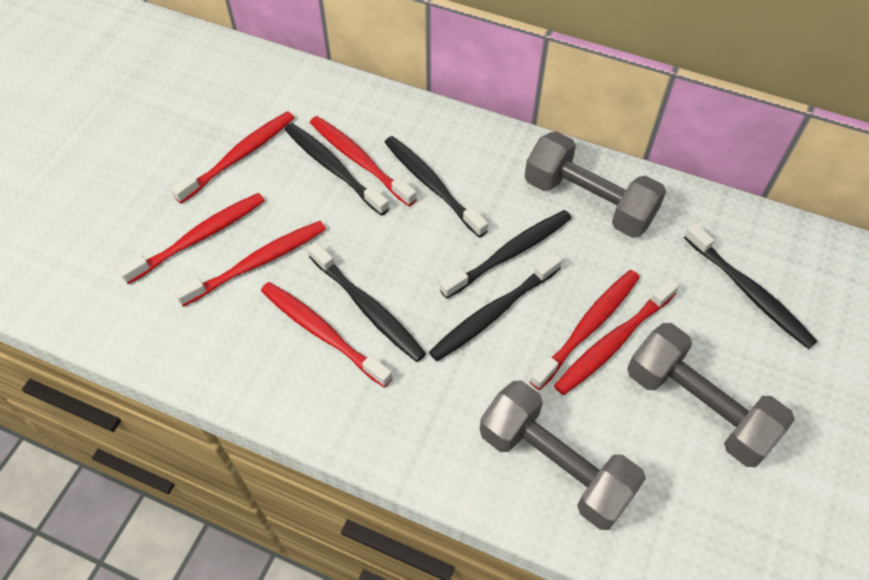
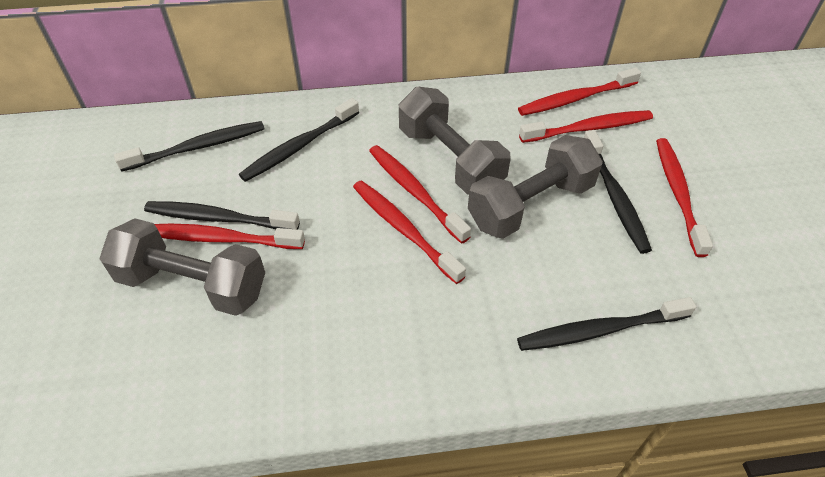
black toothbrush: [284,123,389,216] [308,242,426,362] [385,136,488,237] [429,253,562,361] [440,210,572,299] [684,223,817,349] = 6 -> [114,121,265,172] [144,201,300,230] [239,98,359,182] [517,297,696,351] [584,130,652,254] = 5
red toothbrush: [117,193,265,284] [170,111,294,204] [173,221,326,307] [261,282,393,387] [310,116,417,206] [529,270,640,390] [554,278,679,395] = 7 -> [155,224,305,249] [353,180,466,284] [369,145,471,244] [518,68,641,116] [519,110,653,143] [656,138,713,257] = 6

